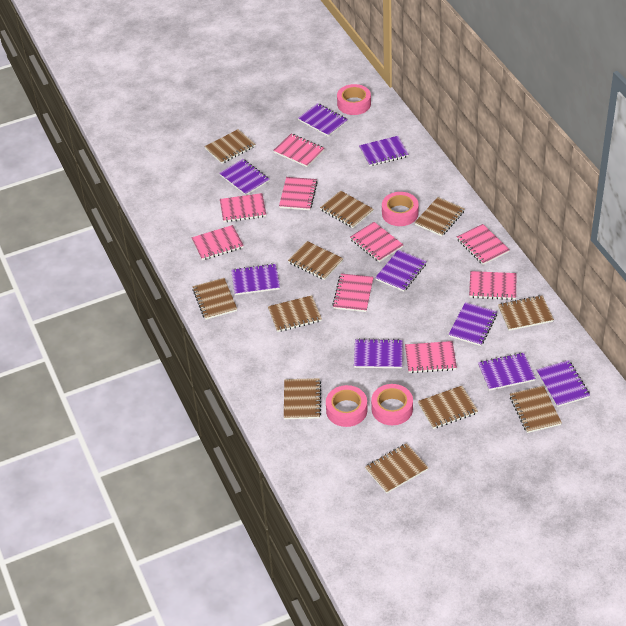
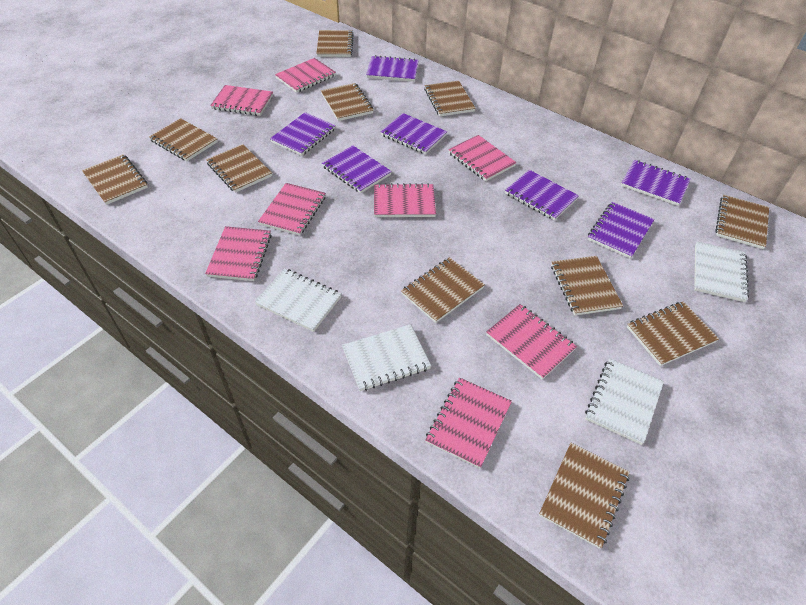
pink notebook: [191,225,244,260] [220,193,266,222] [273,134,325,167] [279,177,318,210] [332,274,374,312] [350,222,404,262] [405,341,457,373] [457,224,509,265] [469,271,517,300] = 9 -> [205,226,271,281] [210,85,273,116] [258,183,326,236] [275,58,336,93] [374,183,436,217] [425,378,512,469] [448,135,517,181] [486,304,577,380] = 8
pink tape: [326,385,368,427] [337,84,371,115] [371,384,413,425] [382,192,419,226] = 4 -> none = 0
purple notebook: [219,159,270,195] [231,264,280,295] [298,103,348,137] [354,338,403,368] [359,136,409,166] [375,250,427,292] [449,302,497,346] [478,352,536,391] [536,360,590,407] = 9 -> [270,112,336,156] [322,145,392,193] [366,55,419,82] [380,113,447,154] [505,170,579,221] [588,202,655,259] [621,160,691,206] = 7
white notebook: none = 0 -> [254,268,341,332] [342,324,431,391] [585,358,664,445] [694,242,749,302] = 4

